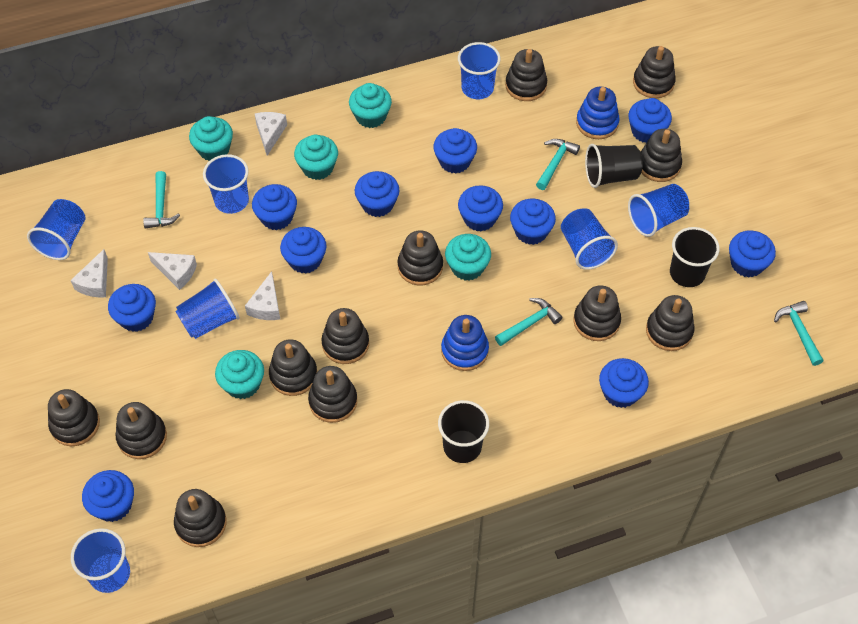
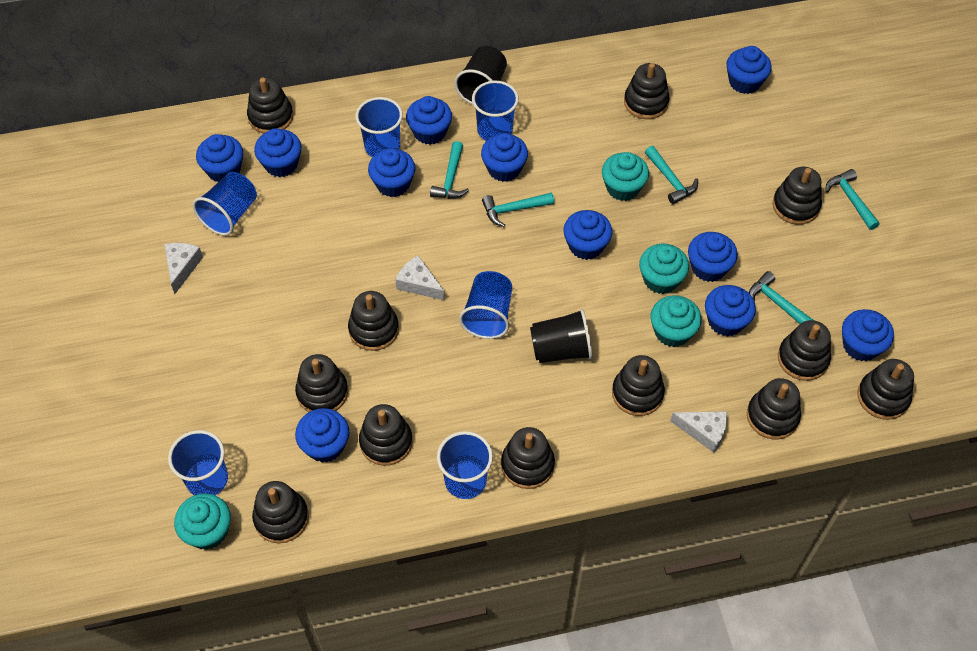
black cup: [438,400,489,463] [585,144,643,188] [670,227,720,287] = 3 -> [455,46,507,105] [530,309,592,363] = 2
blue cup: [27,199,85,260] [71,528,130,593] [175,278,240,339] [203,154,249,214] [458,42,501,99] [561,208,618,270] [628,184,689,237] = 7 -> [168,430,228,495] [193,172,257,236] [355,97,403,157] [437,431,493,499] [459,271,512,339] [472,81,519,141] = 6
blue stacking toy: [441,315,489,371] [576,87,619,139] = 2 -> none = 0
turquoise cupcake: [189,116,233,161] [215,350,264,399] [294,135,338,180] [349,83,392,128] [445,234,491,281] = 5 -> [174,493,231,550] [602,152,649,201] [639,243,689,294] [650,295,702,347] = 4
turquoise hammer: [143,171,180,229] [495,298,563,346] [536,139,580,190] [774,301,823,366] = 4 -> [430,141,469,199] [482,193,554,227] [645,146,698,204] [749,271,813,324] [825,169,880,230] = 5
white cheese: [70,249,108,297] [148,252,197,290] [245,271,280,320] [255,112,287,156] = 4 -> [164,243,203,294] [395,255,445,301] [671,411,727,453] = 3

